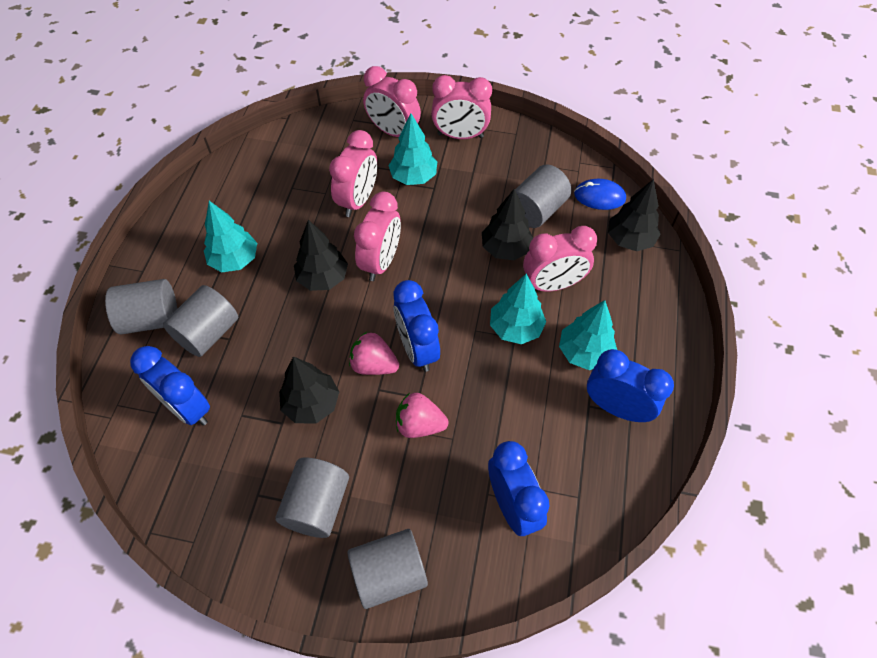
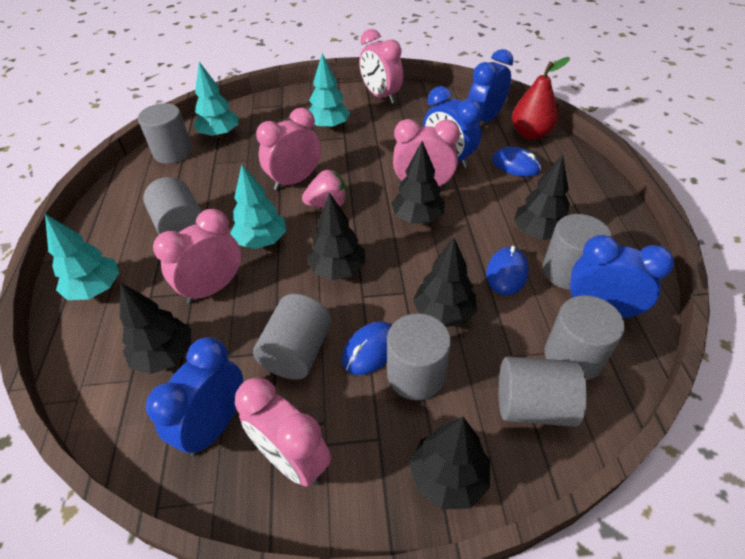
black tree: [279,356,339,423] [294,220,348,291] [482,188,534,260] [608,179,661,251] = 4 -> [120,283,191,374] [307,193,365,280] [391,141,445,224] [410,417,490,510] [413,237,477,327] [514,154,570,240] = 6
blue mouse: [574,179,626,210] = 1 -> [342,321,392,375] [486,246,529,295] [492,147,541,177] = 3
grey cylinder: [105,279,177,335] [163,285,238,357] [276,457,349,538] [347,529,428,609] [515,164,572,228] = 5 -> [138,103,193,164] [143,177,202,235] [253,294,332,380] [387,313,451,400] [499,356,587,427] [543,214,611,290] [544,295,625,381] = 7
pink strawberry: [349,332,399,375] [396,393,449,438] = 2 -> [302,170,346,208] = 1
red pear: none = 0 -> [512,57,570,140] = 1

